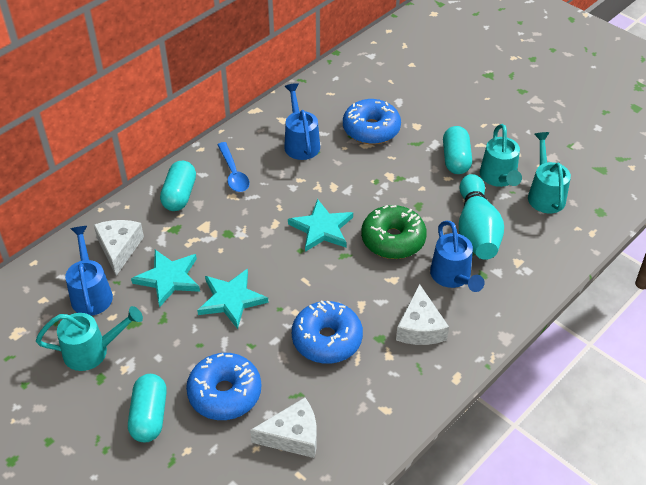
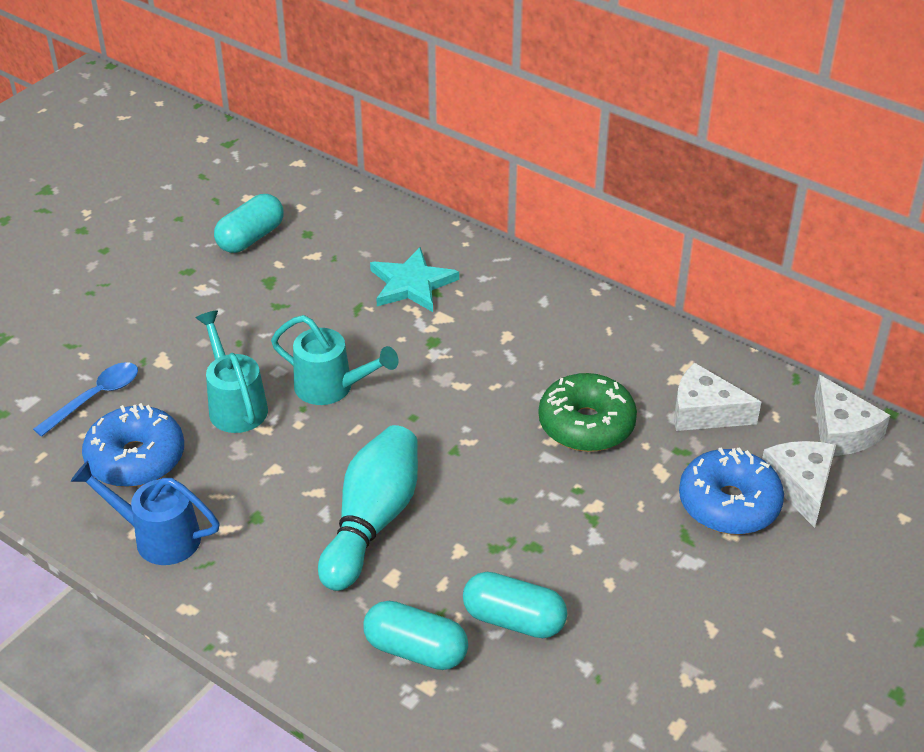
blue donut: [186,353,261,420] [292,300,363,364] [343,99,401,144] = 3 -> [82,403,184,487] [679,447,784,535] = 2
blue watering can: [65,226,113,316] [284,83,320,160] [430,221,485,292] = 3 -> [71,461,220,565] = 1
turquoise star: [131,250,200,308] [197,269,268,329] [288,199,353,252] = 3 -> [370,247,459,312] = 1
turquoise watering can: [36,306,143,371] [480,124,522,187] [528,132,571,213] = 3 -> [196,310,268,433] [271,315,398,405] = 2

